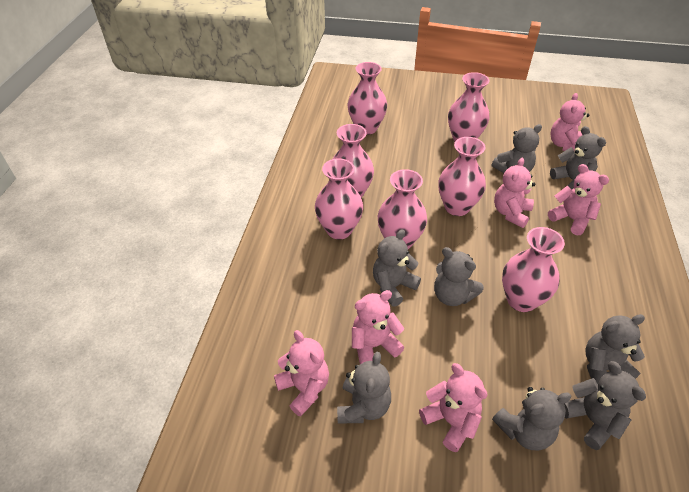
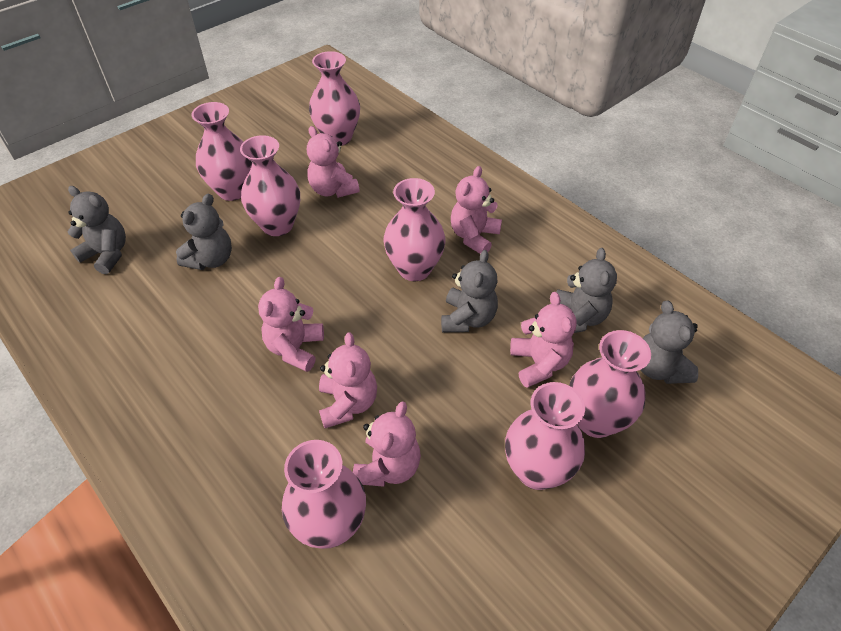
grey teddy bear: [337,352,391,423] [373,229,421,307] [434,247,484,306] [492,124,542,173] [492,387,571,451] [550,126,606,190] [564,361,646,450] [585,314,645,384] = 8 -> [68,186,126,274] [176,193,232,270] [441,250,498,332] [557,248,617,333] [641,300,698,384] = 5

